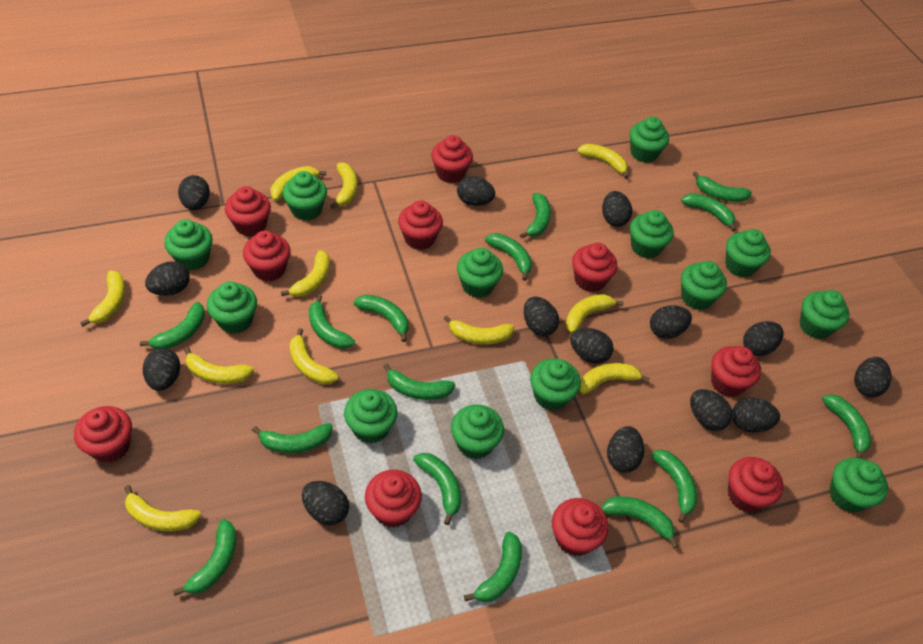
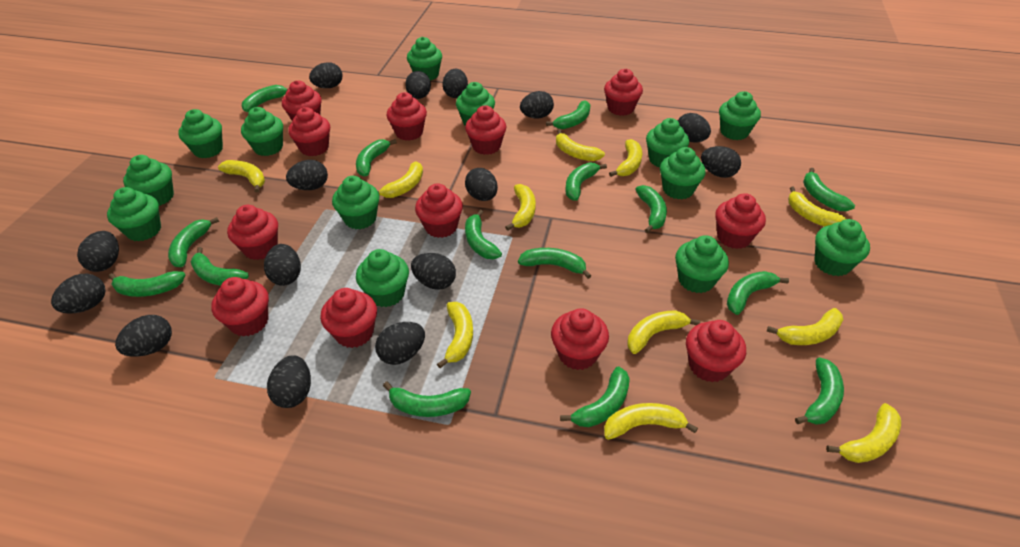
black egg: [143,348,180,391] [145,261,190,296] [178,175,210,210] [302,481,349,525] [457,176,495,206] [524,297,559,336] [570,328,613,364] [602,191,632,227] [607,426,644,473] [650,305,692,339] [690,389,733,431] [732,398,780,433] [743,321,784,356] [854,357,892,397] = 14 -> [51,274,106,314] [77,231,119,272] [115,315,172,357] [264,244,301,286] [267,355,311,408] [286,160,328,190] [309,62,342,88] [375,322,425,365] [405,71,431,99] [411,253,456,290] [442,69,468,98] [465,168,498,201] [520,91,554,119] [678,113,711,142] [701,146,741,178] = 15
red cupcake: [74,406,132,463] [225,186,271,236] [243,230,291,281] [365,470,422,528] [398,200,443,250] [431,135,473,183] [552,498,609,556] [572,243,618,292] [711,346,761,397] [728,457,783,513] = 10 -> [211,277,269,336] [227,205,278,260] [282,80,322,120] [288,107,330,156] [320,288,377,348] [386,92,427,141] [415,183,463,238] [465,105,506,155] [551,308,609,370] [604,69,643,116] [686,320,746,382] [715,193,766,249] = 12

